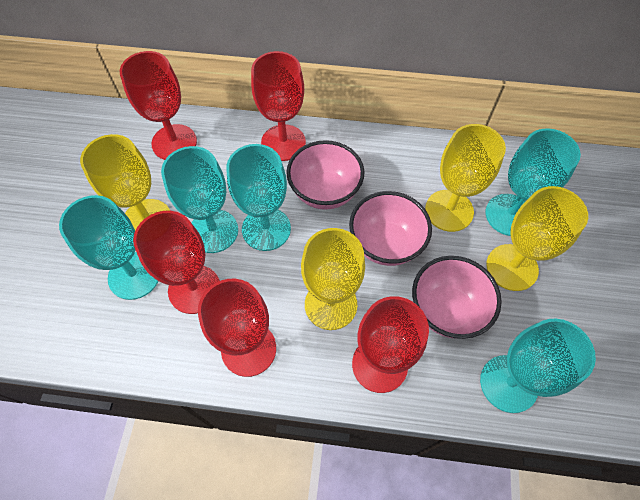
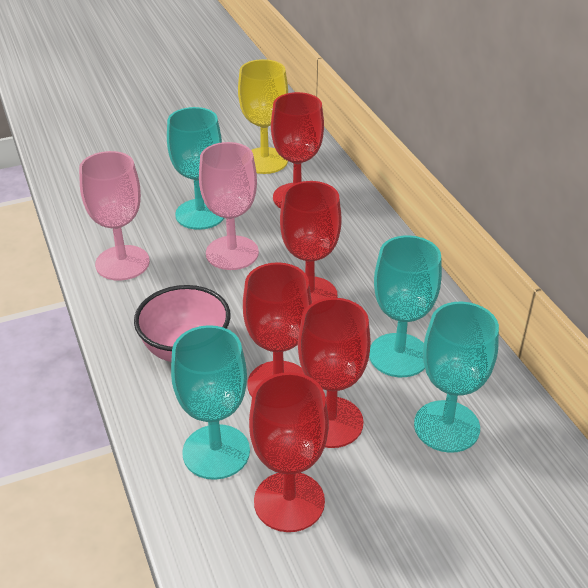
pink bowl: [286,140,364,210] [349,191,432,266] [412,256,502,339] = 3 -> [134,285,231,362] = 1
pink goblet: none = 0 -> [79,151,150,281] [199,142,259,270] = 2
turquoise goblet: [59,195,158,300] [161,146,238,253] [226,144,291,251] [480,319,596,413] [485,128,581,236] = 5 -> [167,107,224,230] [171,325,250,480] [369,235,442,377] [414,302,499,453] = 4
yellow goblet: [80,134,170,231] [301,228,365,330] [425,124,506,232] [486,186,588,291] = 4 -> [238,59,288,174] = 1

